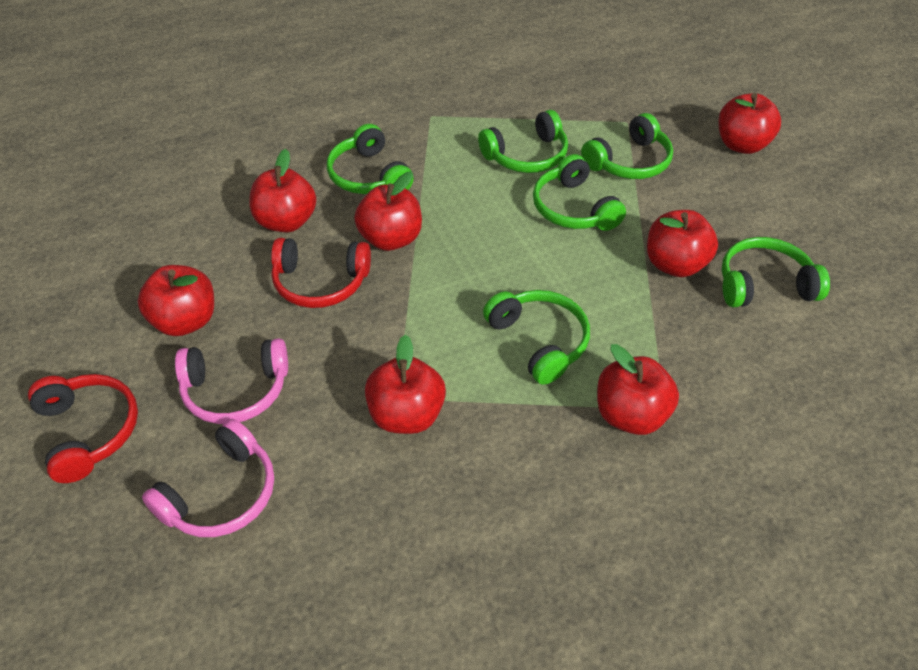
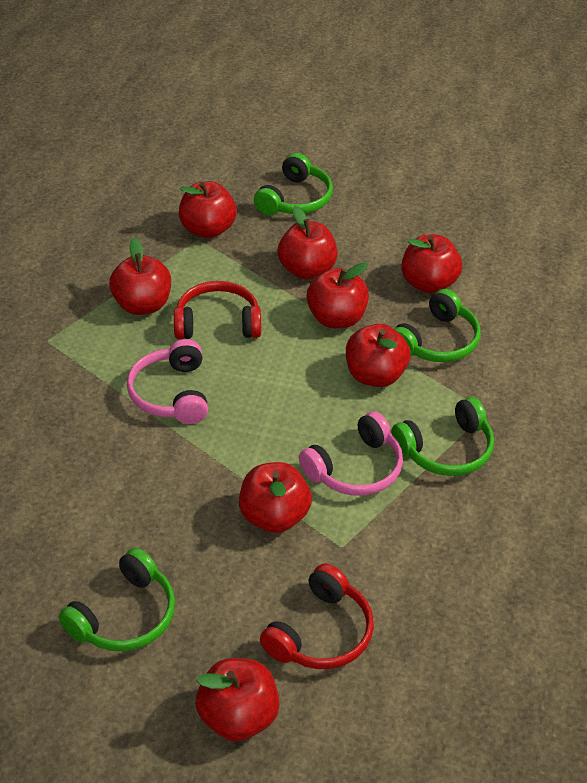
green headphones: [327,124,414,194] [478,110,568,173] [483,290,590,385] [533,154,626,231] [581,113,673,179] [721,237,830,307] = 6 -> [58,548,175,651] [254,153,333,215] [392,397,494,476] [394,289,481,362] = 4
red apple: [137,265,214,336] [249,149,316,232] [354,171,422,251] [365,334,446,434] [597,344,679,435] [647,210,718,277] [718,93,781,154] = 7 -> [109,238,171,315] [179,181,237,238] [196,658,280,741] [239,462,312,533] [278,206,338,280] [307,262,369,328] [346,324,411,387] [401,235,462,293] = 8

